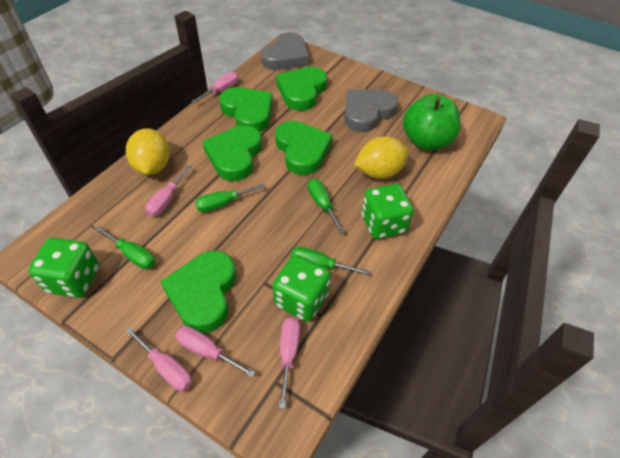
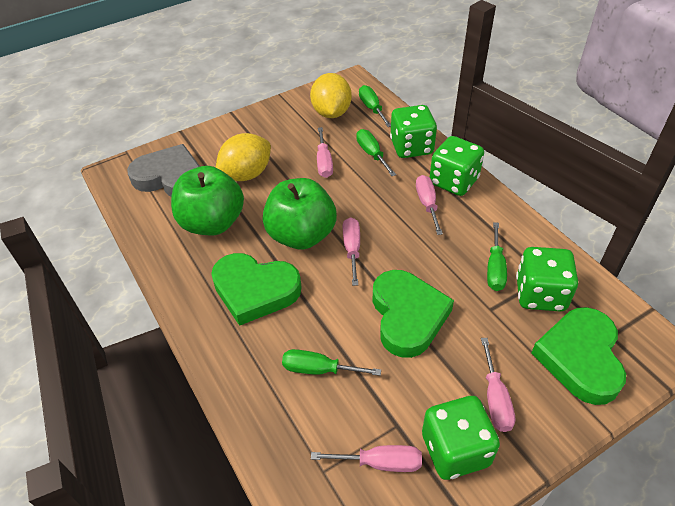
green apple: [403,94,460,150] = 1 -> [171,166,244,235] [263,178,337,250] = 2
green dice: [28,238,99,298] [273,255,331,322] [361,184,414,239] = 3 -> [390,105,437,158] [422,396,500,480] [430,136,484,196] [516,247,578,312] = 4
green heart: [160,251,236,333] [202,125,262,181] [219,87,273,132] [275,121,332,175] [276,66,327,111] = 5 -> [211,253,302,326] [372,270,454,358] [531,307,626,405] = 3
grey heart: [261,32,309,70] [344,89,398,132] = 2 -> [127,144,200,196] = 1

